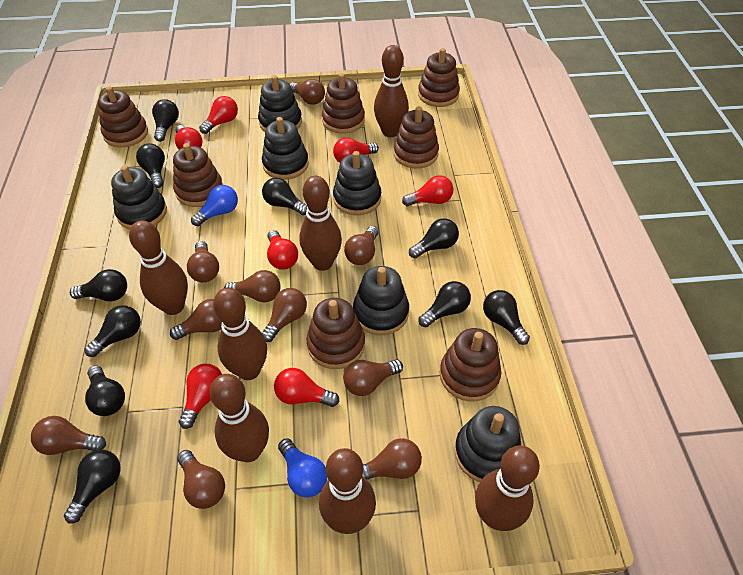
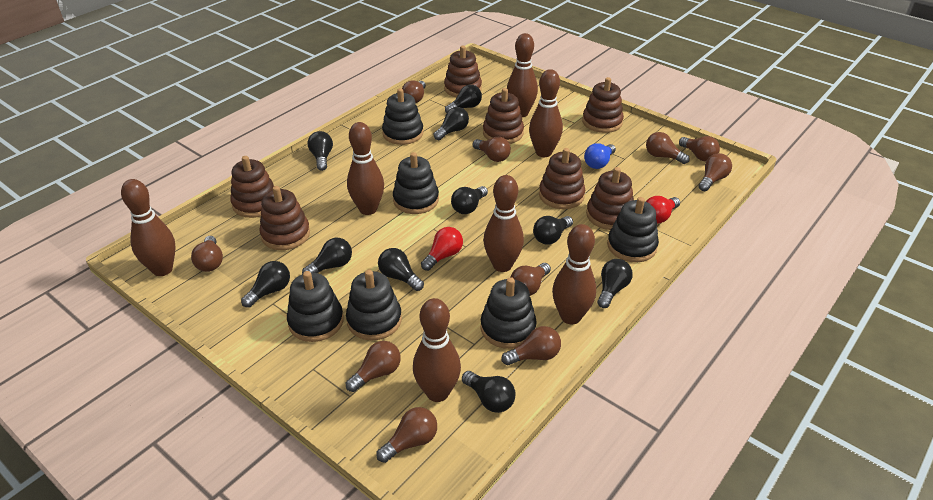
blue light bulb: [191,185,238,226] [278,438,327,498] = 2 -> [584,143,616,169] = 1
red light bulb: [175,125,202,149] [179,364,222,429] [199,96,238,134] [267,230,298,270] [274,368,339,407] [333,137,379,163] [402,175,453,206] = 7 -> [421,227,463,271] [646,196,680,224] = 2

